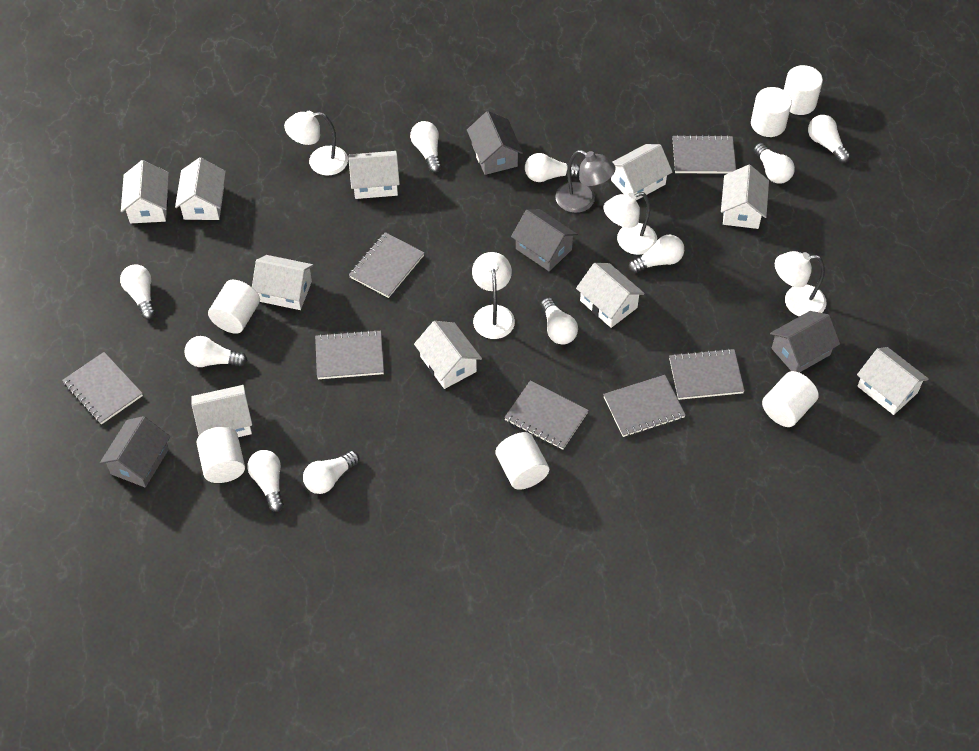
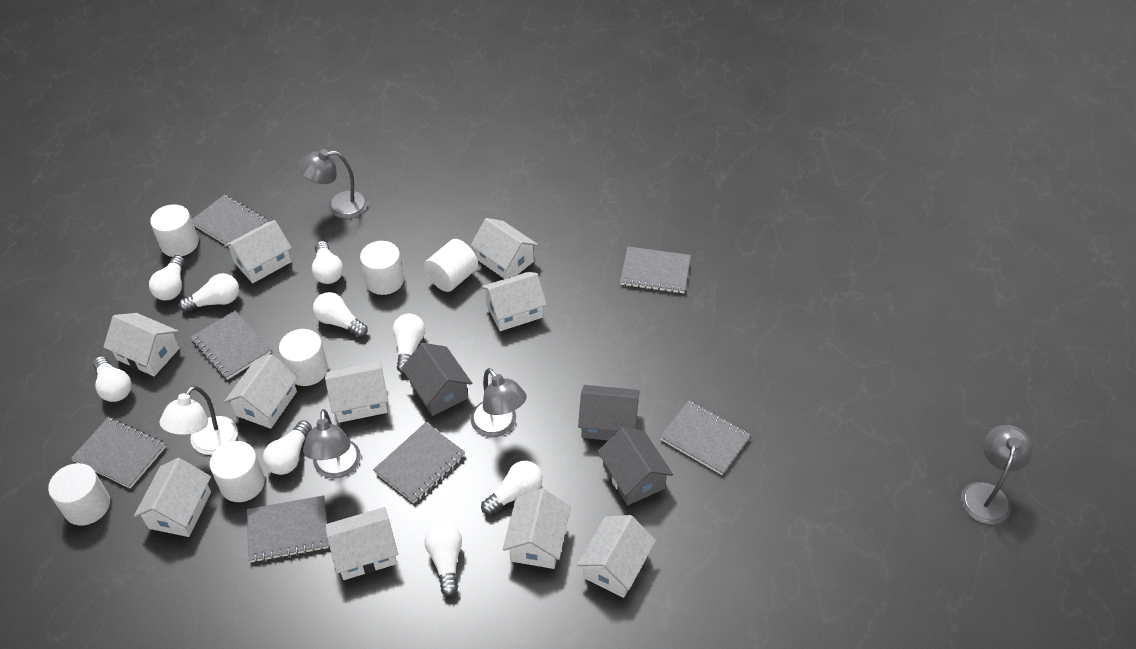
grey house: [100,416,171,487] [467,111,523,175] [511,209,578,271] [770,311,840,373] = 4 -> [401,343,472,416] [578,385,639,440] [597,427,673,505] = 3
grey lamp: [555,150,616,213] = 1 -> [299,149,368,219] [303,409,361,478] [470,368,527,437] [961,425,1033,524] = 4
white lamp: [284,111,348,176] [472,252,515,339] [604,192,657,255] [775,251,826,317] = 4 -> [160,386,238,455] = 1
white light bulb: [120,264,155,319] [184,336,247,367] [247,450,284,512] [303,451,359,494] [410,121,441,173] [525,153,580,182] [541,297,578,345] [629,234,684,273] [754,143,795,184] [808,115,850,163] = 10 -> [93,356,131,402] [149,255,185,300] [179,273,239,312] [263,420,312,475] [312,241,343,284] [313,292,368,337] [393,313,425,374] [425,522,462,596] [481,461,543,515] = 9

